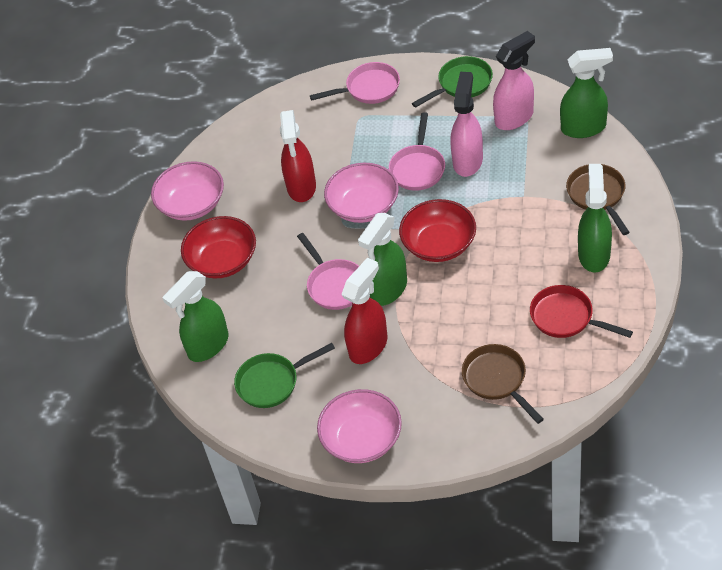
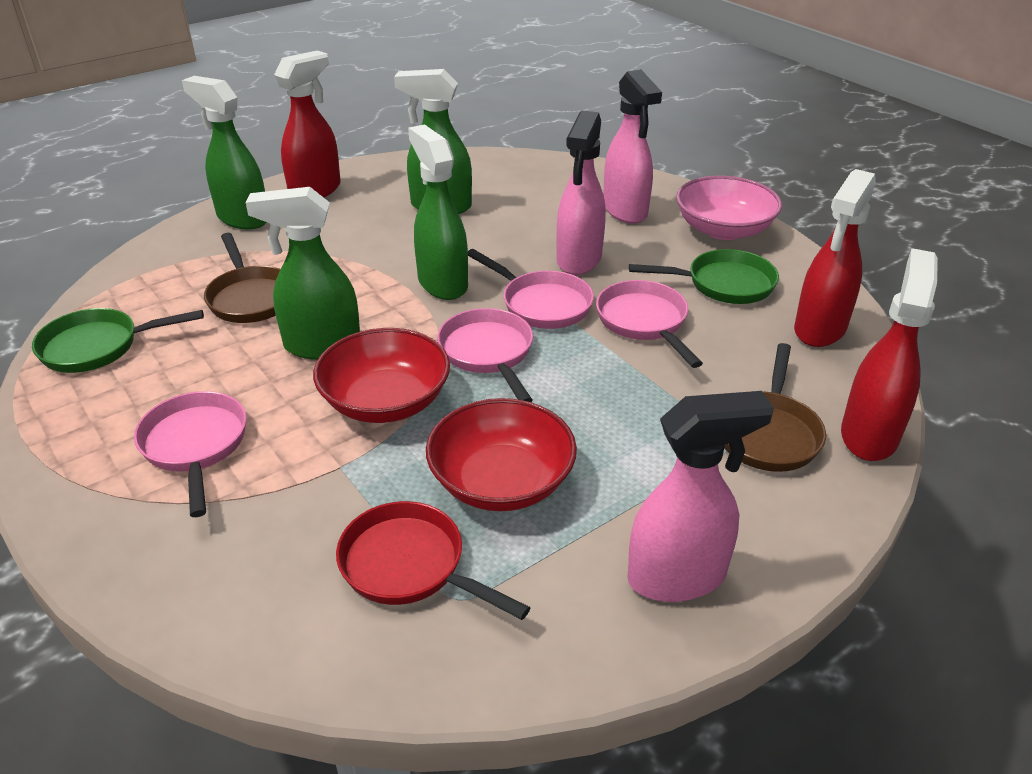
pink bowl: [151,161,224,221] [317,389,402,463] [324,163,399,223] = 3 -> [676,176,782,240] = 1
pink pan: [297,233,359,310] [310,62,400,104] [389,112,445,191] = 3 -> [134,391,247,517] [437,308,533,402] [468,249,594,329] [596,280,703,368] = 4
pink spray bottle: [450,72,483,177] [493,31,535,130] = 2 -> [557,110,606,275] [604,70,662,224] [627,391,774,602] = 3
red spray bottle: [280,110,316,202] [341,257,387,364] = 2 -> [274,51,341,197] [794,169,876,347] [841,248,938,461] = 3

